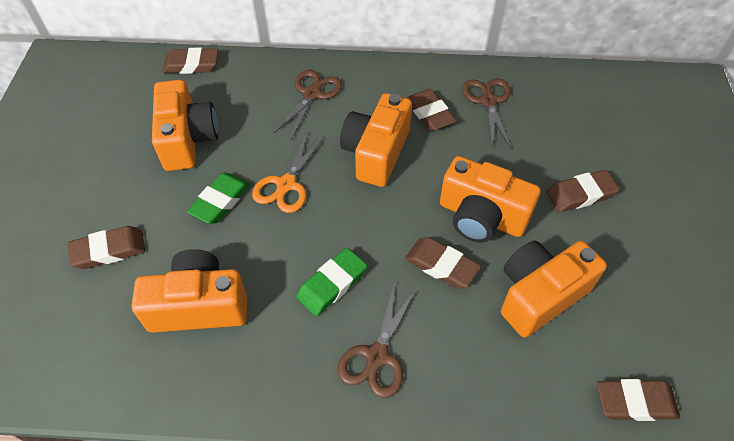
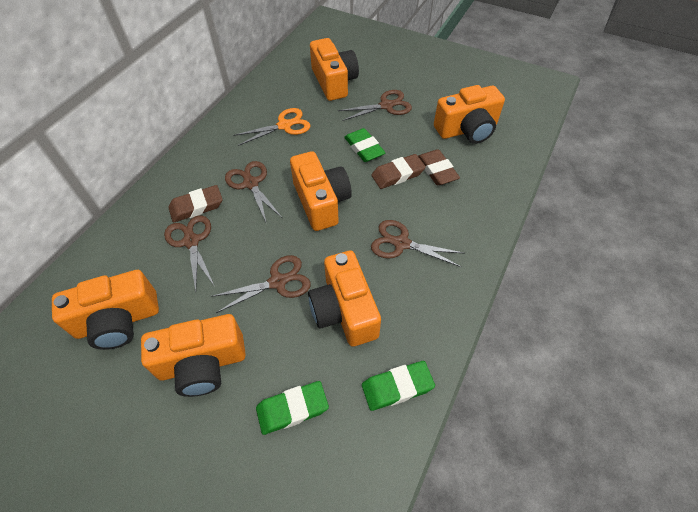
brown eraser: [67,226,145,269] [162,47,218,74] [405,237,481,288] [406,89,456,131] [546,170,620,212] [597,379,680,421] = 6 -> [168,185,223,223] [371,154,426,189] [418,149,460,185] = 3
brown scissors: [274,70,342,139] [338,283,417,398] [462,78,511,148] = 3 -> [164,215,214,291] [211,255,311,313] [225,161,282,224] [338,90,412,121] [371,220,463,267] = 5
green eraser: [187,173,250,224] [296,248,367,316] = 2 -> [256,381,329,435] [344,128,386,162] [362,361,435,411] = 3
orange camera: [131,249,247,333] [152,80,218,171] [340,93,412,187] [440,156,541,243] [501,241,607,337] = 5 -> [52,270,159,350] [141,314,246,397] [290,151,352,231] [308,251,381,347] [310,38,359,101] [434,85,505,144] = 6

